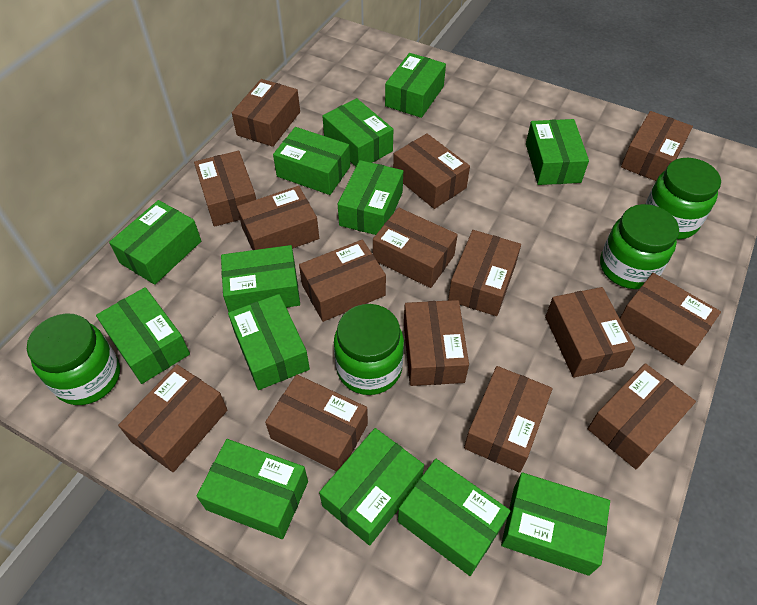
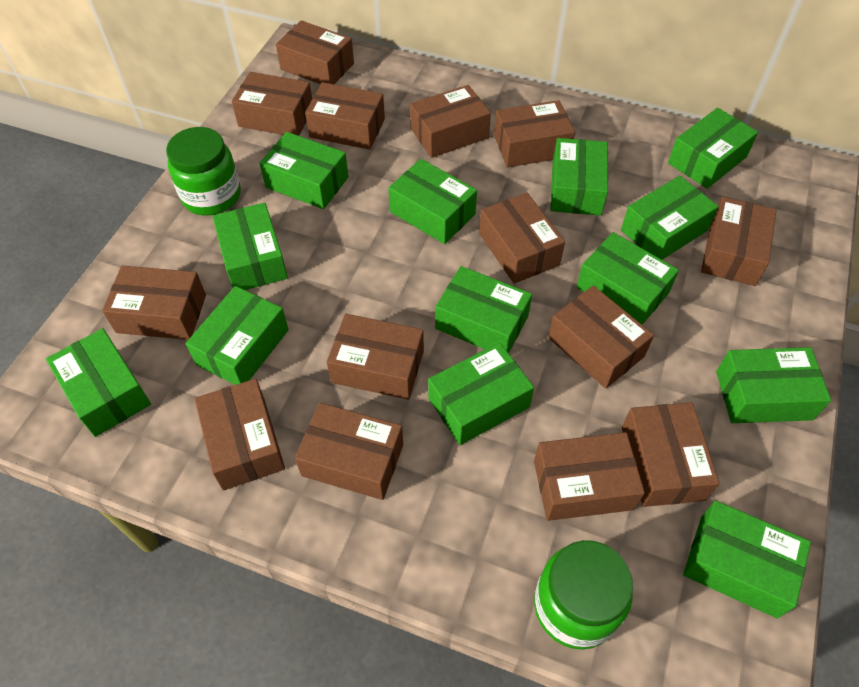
brown box: [118,364,227,472] [194,151,256,227] [232,79,300,147] [237,186,319,250] [265,374,368,472] [299,240,386,322] [373,207,458,288] [393,133,470,209] [404,300,469,386] [448,230,521,316] [464,366,552,473] [545,287,635,378] [588,363,696,469] [620,273,721,365] [621,111,693,181] = 15 -> [102,265,206,340] [194,379,285,490] [232,72,312,136] [276,20,354,84] [295,403,403,500] [305,82,385,150] [327,314,424,400] [410,85,491,158] [479,193,565,284] [494,100,575,167] [534,432,645,521] [548,285,654,389] [622,402,720,507] [701,197,776,286] = 14
green jar: [27,313,120,405] [334,304,404,395] [600,204,679,289] [645,158,721,239] = 4 -> [166,127,241,216] [534,540,633,650] = 2

